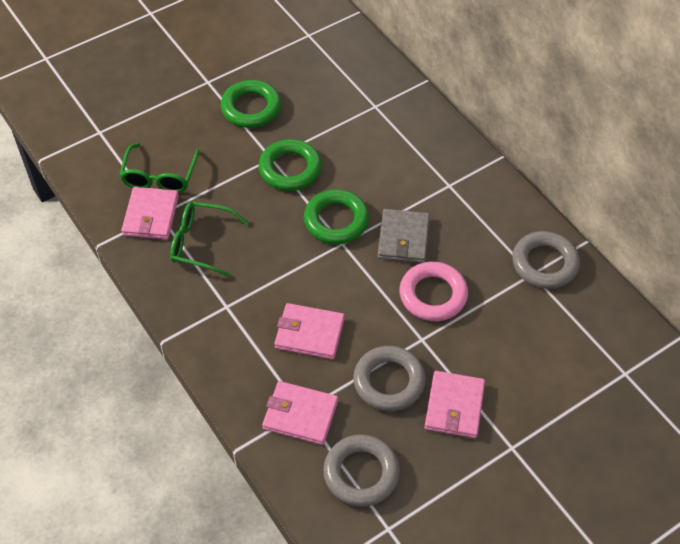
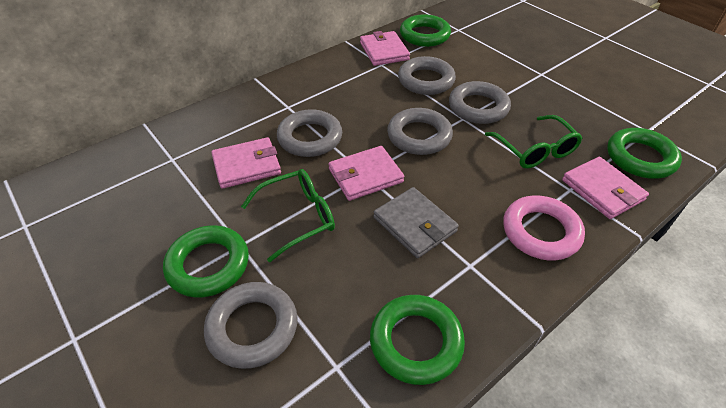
green ring: [221,80,281,128] [259,139,322,191] [304,189,369,244] = 3 -> [163,225,249,298] [370,295,465,385] [400,14,451,47] [607,128,682,179] = 4
grey ring: [323,434,400,507] [353,346,426,411] [512,231,580,289] = 3 -> [204,282,298,369] [277,109,342,157] [387,108,453,155] [398,56,456,95] [449,81,511,124] = 5

